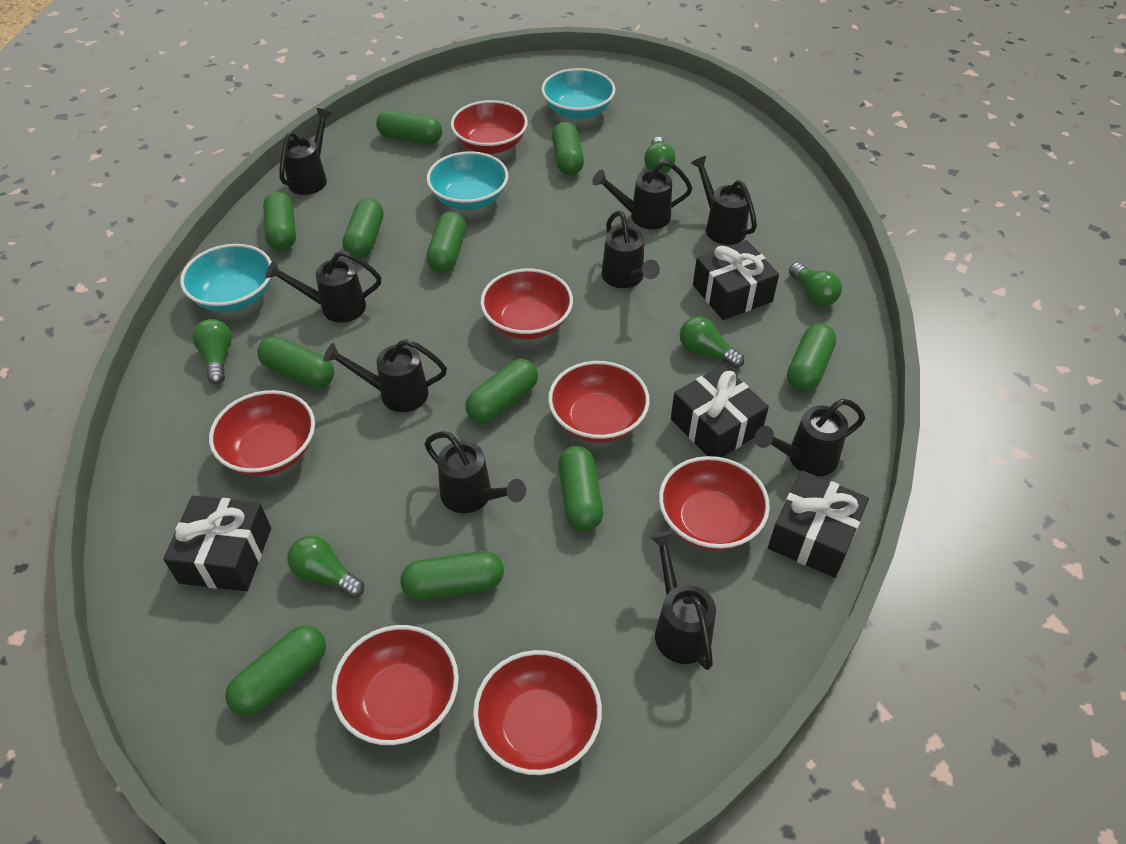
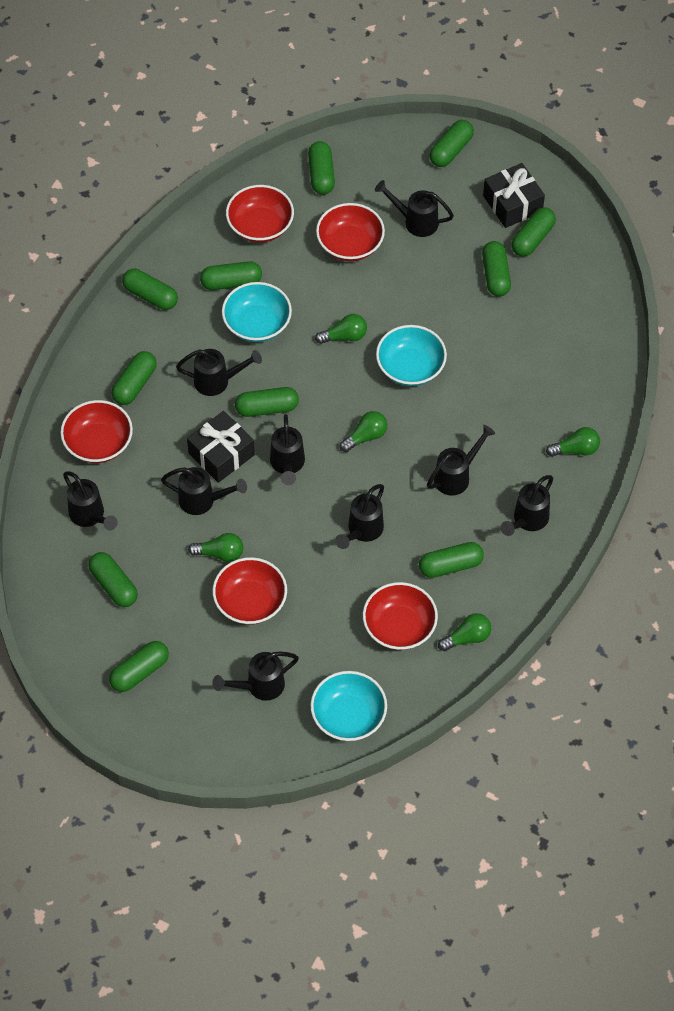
black gift: [163,496,271,591] [671,365,769,457] [693,240,779,320] [768,470,869,578] = 4 -> [187,411,255,483] [483,163,545,228] = 2
red bowl: [209,390,315,476] [331,625,459,745] [451,100,528,154] [473,650,602,775] [480,269,573,340] [548,361,650,443] [659,456,770,551] = 7 -> [60,400,133,463] [213,557,287,625] [226,185,294,243] [316,203,385,261] [363,582,438,650] = 5

